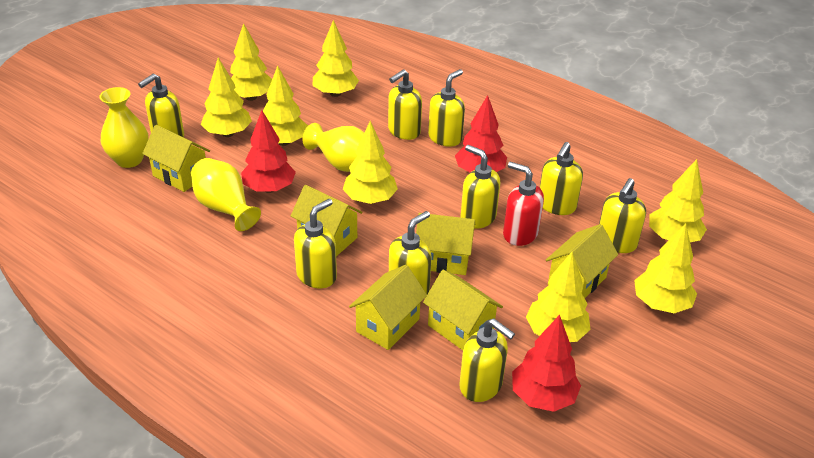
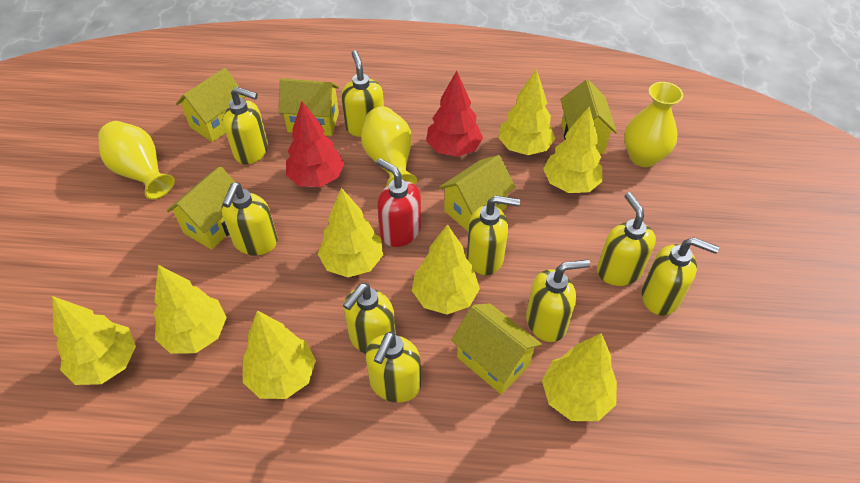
red tree: [241,111,296,193] [455,95,507,172] [512,315,581,412] = 3 -> [286,101,344,187] [426,71,483,157] = 2

